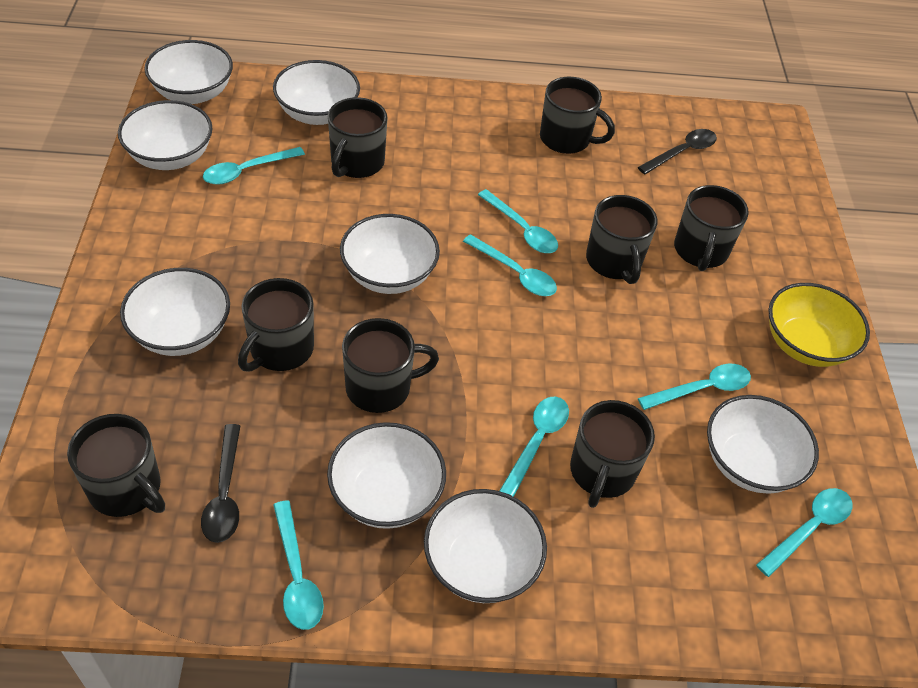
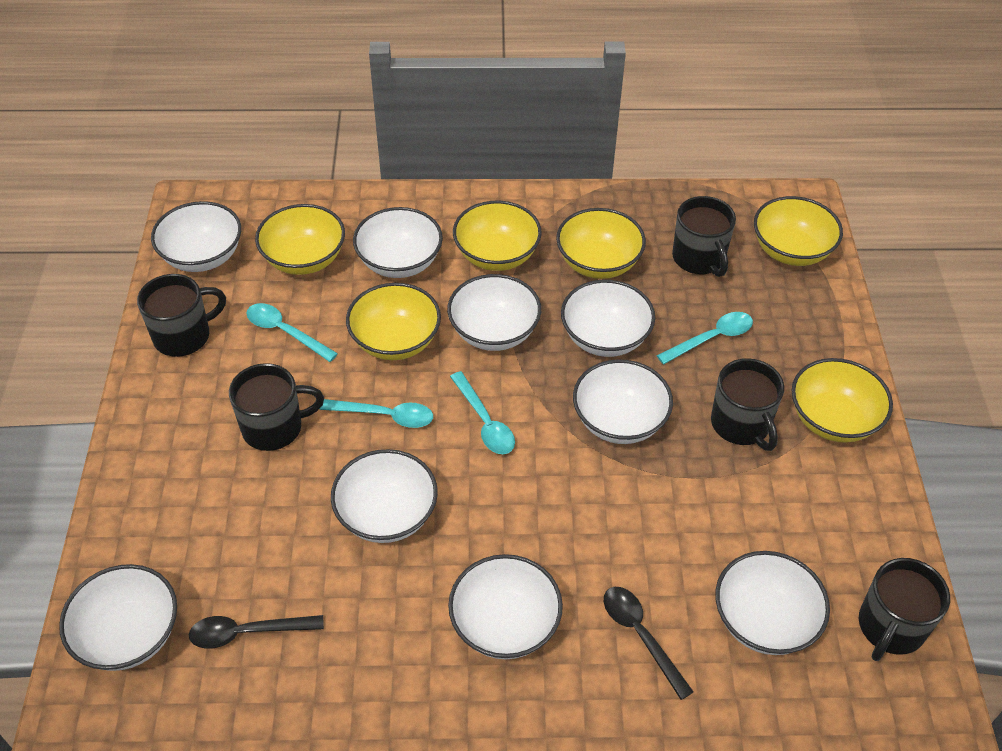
black mug: [67,414,165,517] [238,278,314,372] [328,97,387,178] [342,318,439,413] [540,77,615,154] [570,400,655,508] [586,195,657,284] [674,185,749,271] = 8 -> [137,274,226,357] [229,363,324,451] [672,196,736,277] [711,358,784,451] [859,558,950,661] = 5
turquoise spoon: [203,147,305,185] [273,500,324,630] [463,234,557,296] [478,189,558,253] [499,397,569,497] [638,364,751,410] [756,488,852,577] = 7 -> [246,303,338,362] [319,399,433,428] [450,371,515,454] [656,312,753,364] = 4
white bowl: [118,100,213,170] [120,268,230,356] [144,40,233,104] [273,60,360,125] [327,422,446,529] [340,214,440,294] [424,489,547,603] [707,395,819,494] = 8 -> [59,564,177,671] [151,201,241,272] [331,449,438,543] [353,207,443,278] [447,274,541,351] [448,554,563,659] [561,280,655,357] [573,359,673,444] [715,551,830,655] = 9
yellow bowl: [768,283,870,367] = 1 -> [255,204,345,275] [346,283,441,360] [453,201,542,271] [556,208,646,279] [754,196,843,266] [791,358,893,443] = 6

